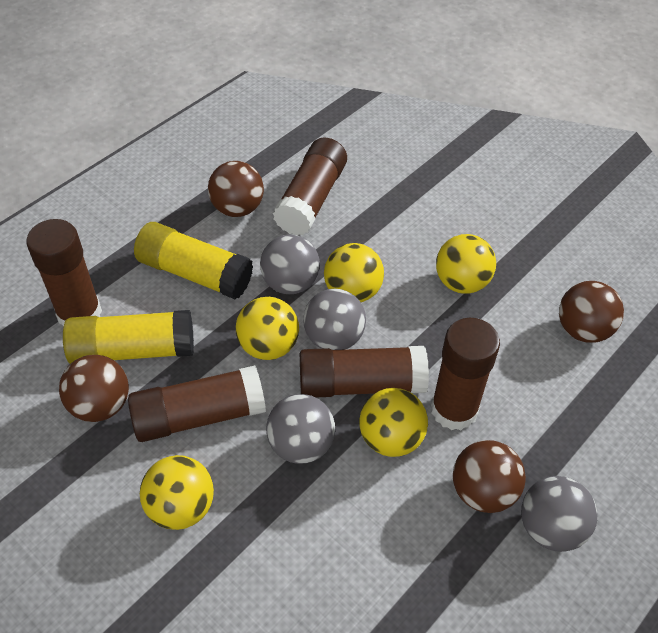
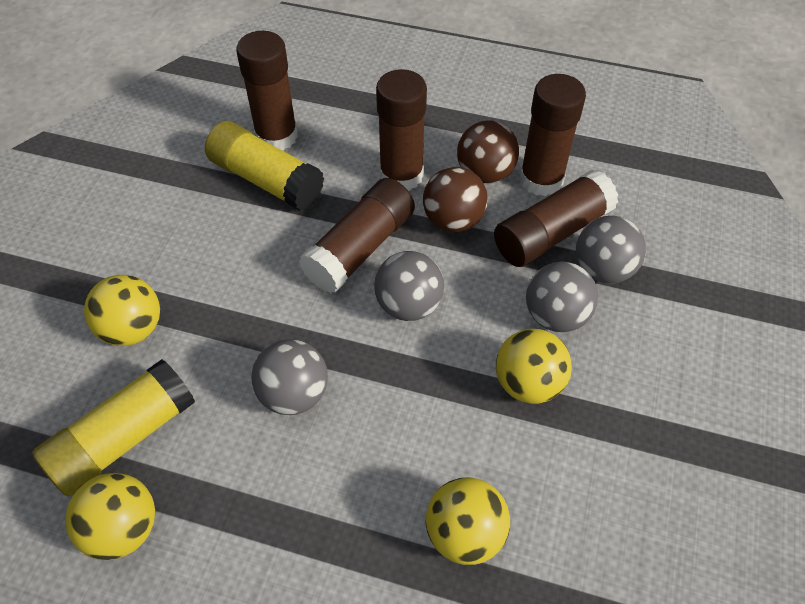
brown ball: [59,355,129,422] [208,161,264,217] [453,440,526,513] [559,281,624,343] = 4 -> [423,167,488,232] [457,120,519,183] = 2
yellow ball: [140,455,214,530] [236,297,299,360] [324,243,384,302] [359,388,428,457] [436,234,496,294] = 5 -> [65,473,155,560] [84,275,160,346] [426,477,510,565] [496,329,572,404] = 4

